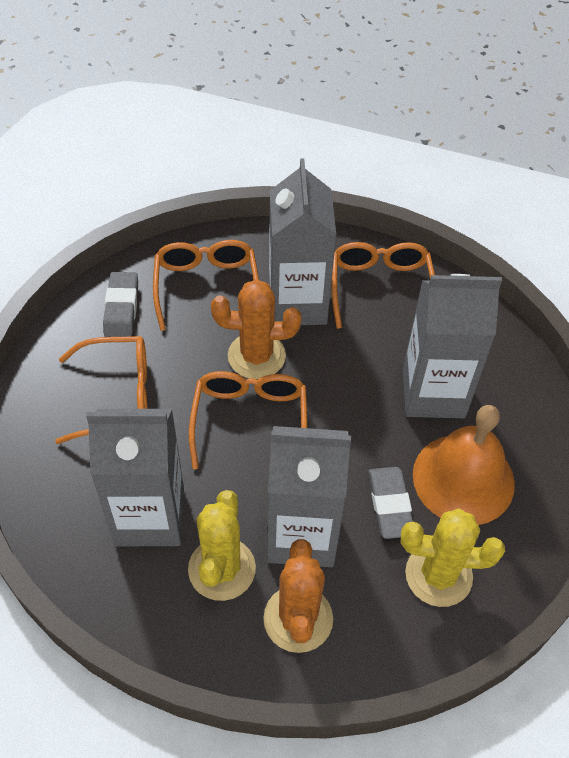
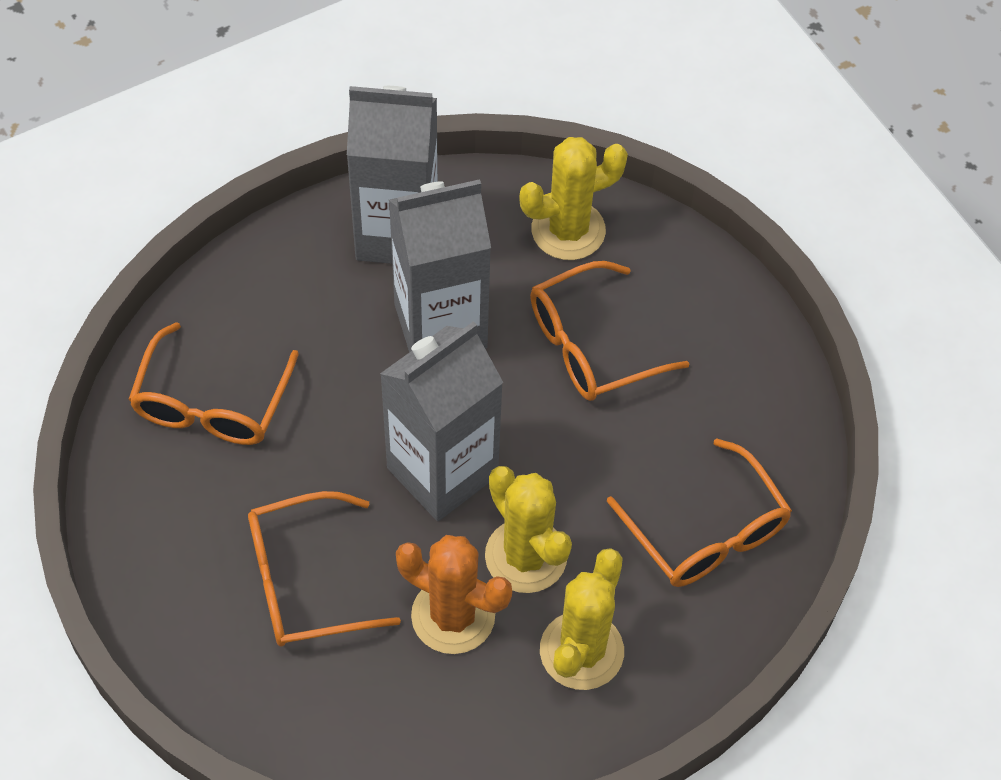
grey carton: [86,409,184,546] [267,426,351,567] [269,158,336,325] [403,274,502,418] = 4 -> [347,86,438,264] [380,321,503,521] [389,179,491,352] = 3
grey eraser: [103,272,138,337] [368,467,413,539] = 2 -> none = 0
orange bell: [413,405,515,525] = 1 -> none = 0
orange cactus: [211,280,301,379] [263,539,333,653] = 2 -> [396,535,512,654] = 1
yellow cactus: [188,490,256,601] [401,508,505,607] = 2 -> [485,466,572,593] [519,137,628,260] [540,548,624,690] = 3

